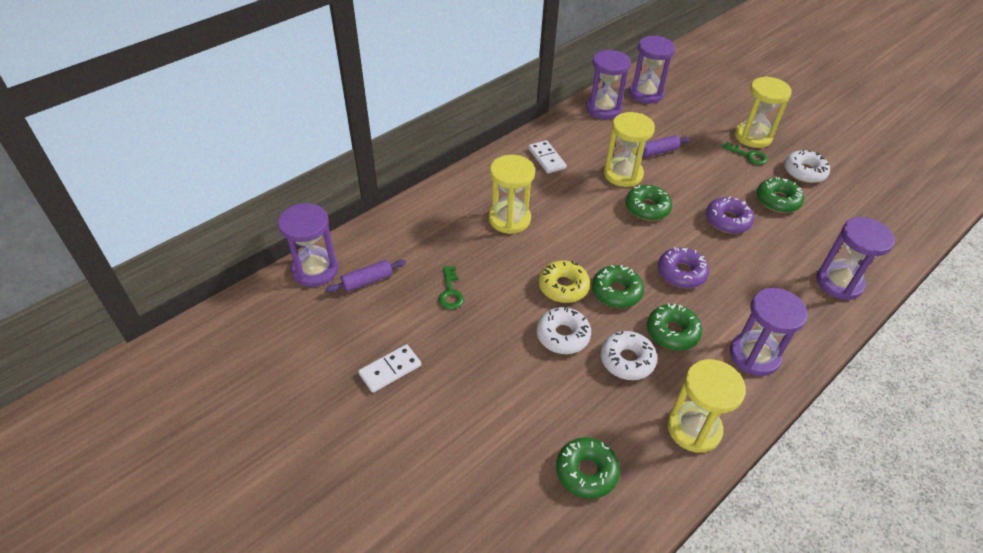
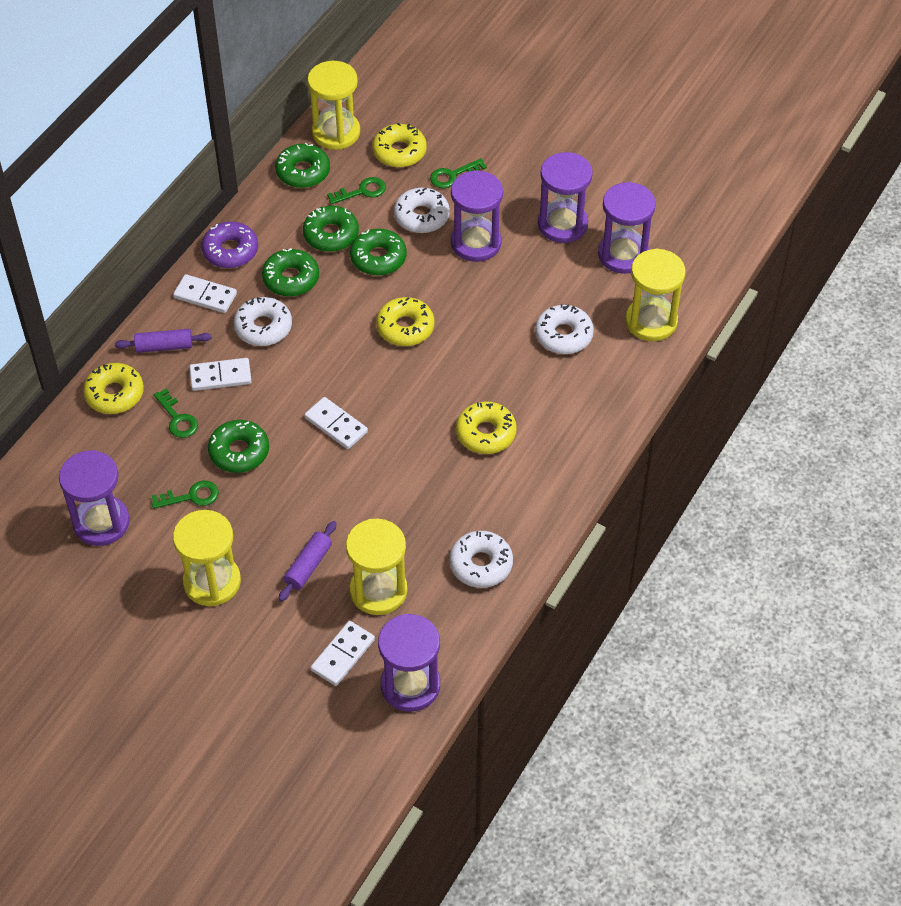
green key: [439,266,464,309] [722,142,767,165] = 2 -> [151,481,219,509] [154,389,198,438] [327,177,386,204] [430,158,487,188] = 4
purple donut: [658,247,709,288] [706,197,754,234] = 2 -> [202,222,258,268] = 1
white domino: [358,344,421,393] [528,140,566,174] = 2 -> [173,274,237,313] [189,358,252,391] [304,397,368,449] [311,621,375,686] = 4
white donut: [537,307,591,354] [600,331,657,380] [784,149,830,183] = 3 -> [234,297,292,346] [394,187,450,233] [450,531,513,588] [535,304,594,354] = 4
yellow donut: [539,261,590,303] = 1 -> [83,363,144,414] [373,123,427,168] [376,297,434,346] [456,401,517,454] = 4

